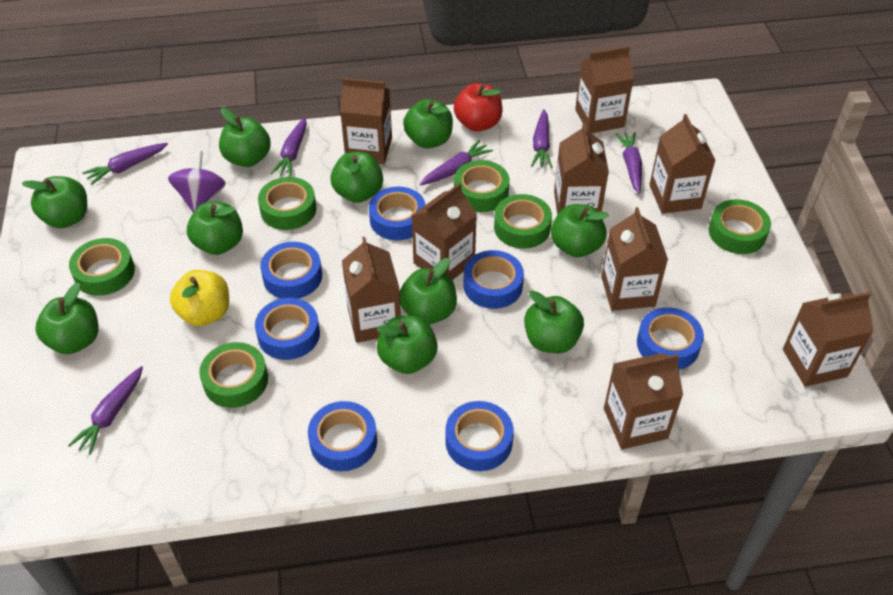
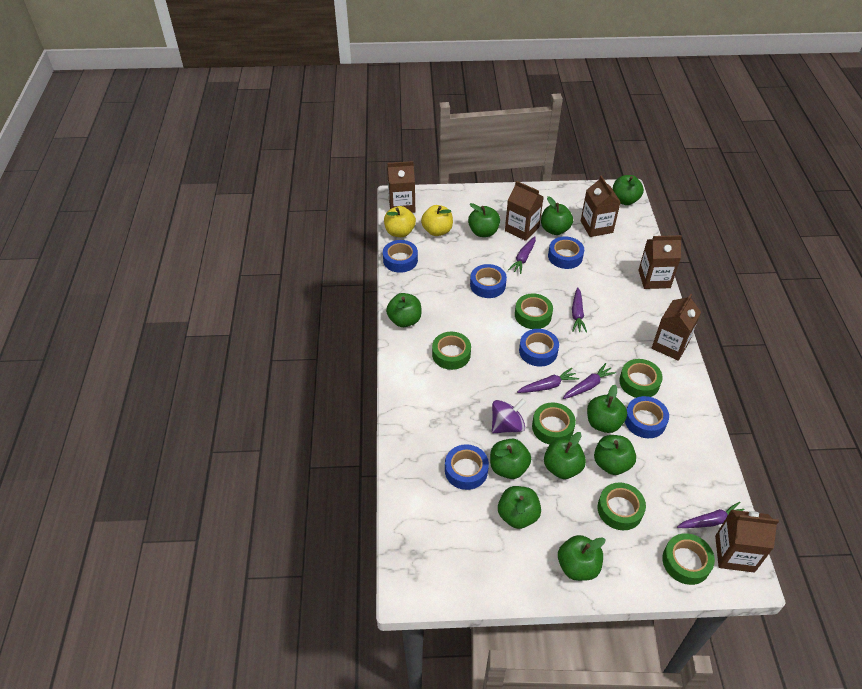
blue tape: [255,298,320,360] [260,242,322,299] [308,401,377,471] [369,186,425,240] [445,401,514,471] [463,250,524,309] [637,307,704,370] = 7 -> [383,240,418,273] [445,444,489,490] [470,264,507,298] [519,329,559,367] [548,236,584,269] [625,396,669,438] = 6
brown carton: [340,78,392,164] [342,237,401,343] [411,183,477,280] [554,123,609,215] [575,46,634,133] [601,207,668,311] [604,353,683,449] [649,114,716,214] [783,292,874,387] = 9 -> [387,161,415,213] [505,181,544,241] [581,176,621,237] [638,235,682,289] [652,294,701,361] [715,510,779,573] = 6
purple carrot: [68,366,143,455] [82,143,168,185] [271,117,307,177] [420,140,493,186] [531,109,552,168] [615,132,642,194] = 6 -> [508,236,536,274] [517,368,579,393] [563,363,616,399] [572,287,587,333] [677,502,745,528] = 5
red apple: [454,83,503,132] = 1 -> none = 0
yellow apple: [170,270,229,326] = 1 -> [384,206,416,237] [421,205,453,236] = 2

